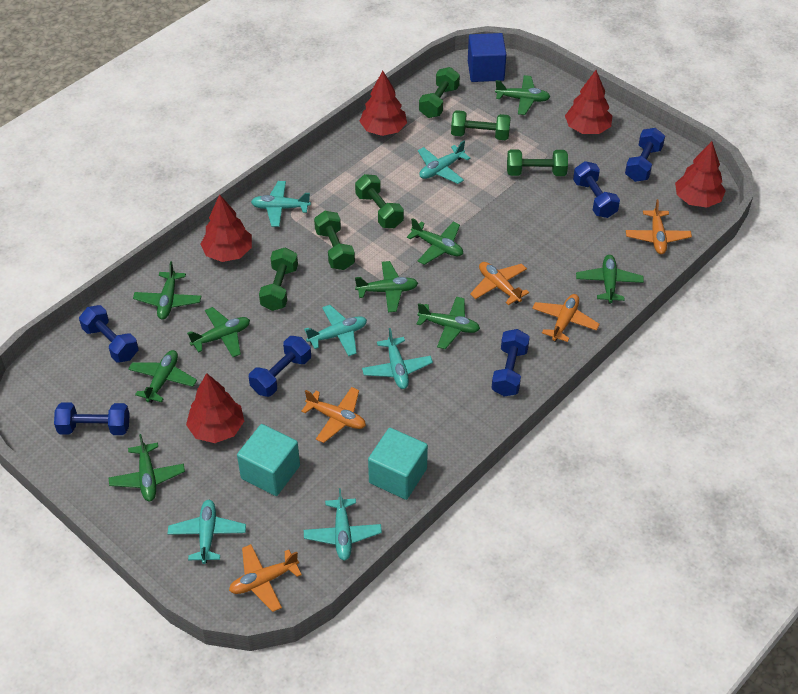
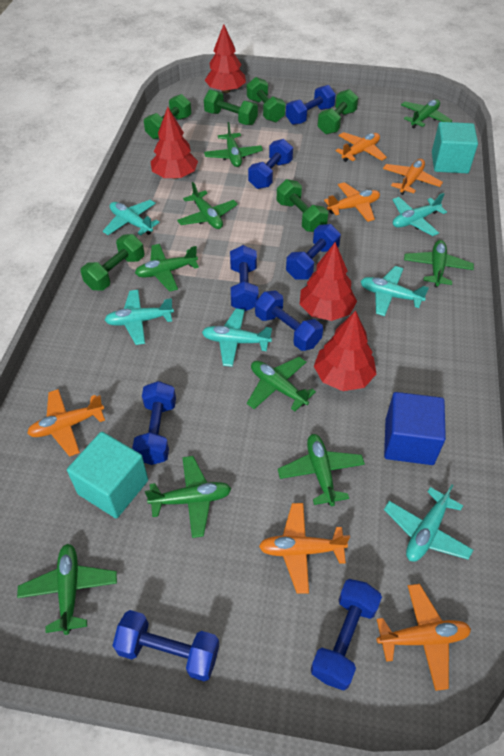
blue dumbbell: [54,402,130,435] [79,305,139,363] [249,336,311,397] [491,329,530,396] [573,161,620,218] [625,128,665,182] = 6 -> [112,610,219,682] [132,381,176,465] [230,245,259,311] [248,139,293,189] [255,290,323,351] [286,85,336,125] [286,224,341,280] [311,579,382,691] = 8
orange plane: [229,544,302,612] [301,387,366,443] [470,262,529,305] [532,294,600,342] [626,199,692,254] = 5 -> [27,389,105,457] [259,503,350,594] [324,182,380,222] [336,132,387,162] [377,584,471,691] [383,159,443,195] = 6
red tree: [186,373,244,443] [200,194,252,262] [359,71,407,136] [565,70,612,134] [675,141,726,208] = 5 -> [151,107,198,179] [205,24,246,93] [300,242,357,321] [314,310,376,391] = 4

